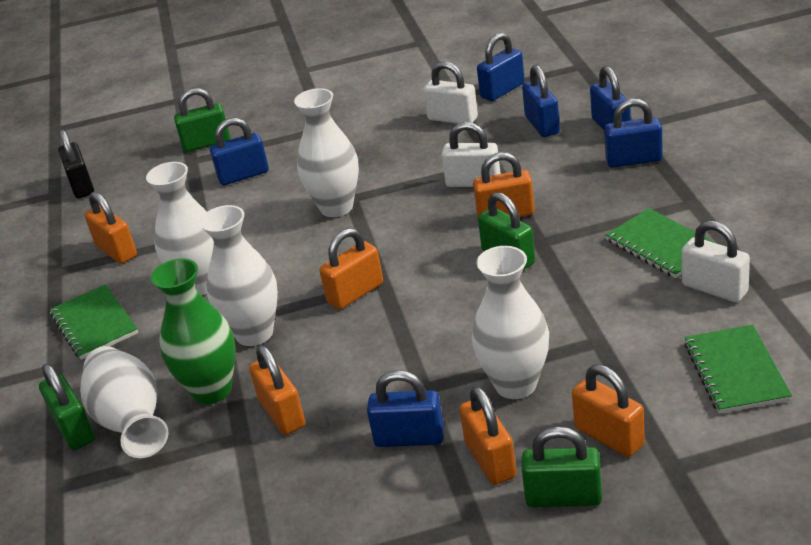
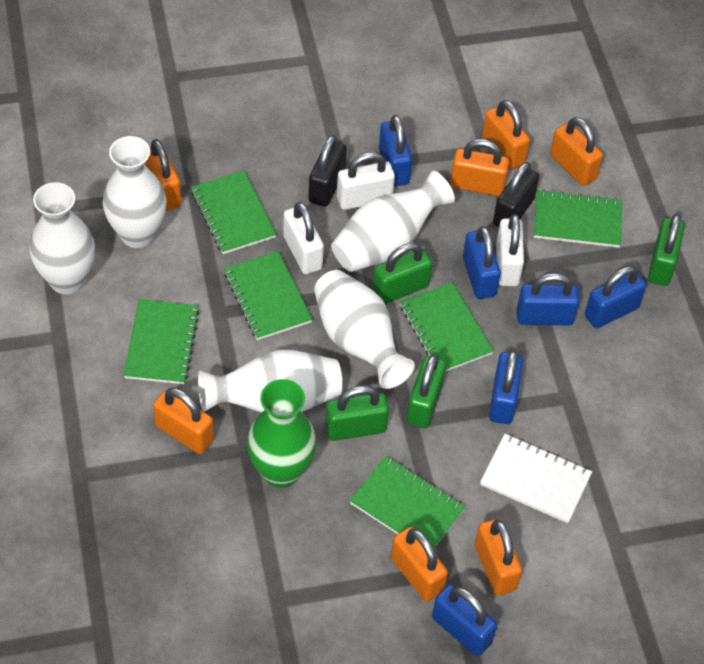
black padlock: [58,129,94,199] = 1 -> [308,135,347,207] [493,162,539,227] = 2
green notebook: [50,284,138,360] [605,208,717,278] [684,325,792,414] = 3 -> [124,299,200,384] [191,171,276,254] [224,251,313,340] [349,456,465,548] [400,283,494,372] [534,189,622,248] = 6
orange padlock: [85,192,137,264] [249,345,305,435] [319,228,383,310] [459,386,516,485] [473,152,535,217] [572,364,645,457] = 6 -> [145,139,182,211] [153,388,214,454] [391,527,448,602] [450,139,509,196] [475,519,522,596] [482,100,530,170] [550,117,603,186] = 7
white notebook: none = 0 -> [480,434,592,523] = 1

